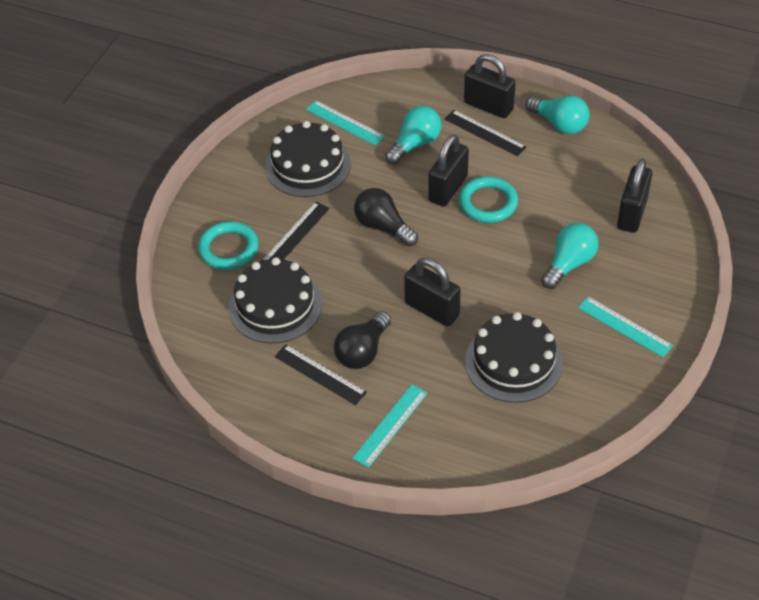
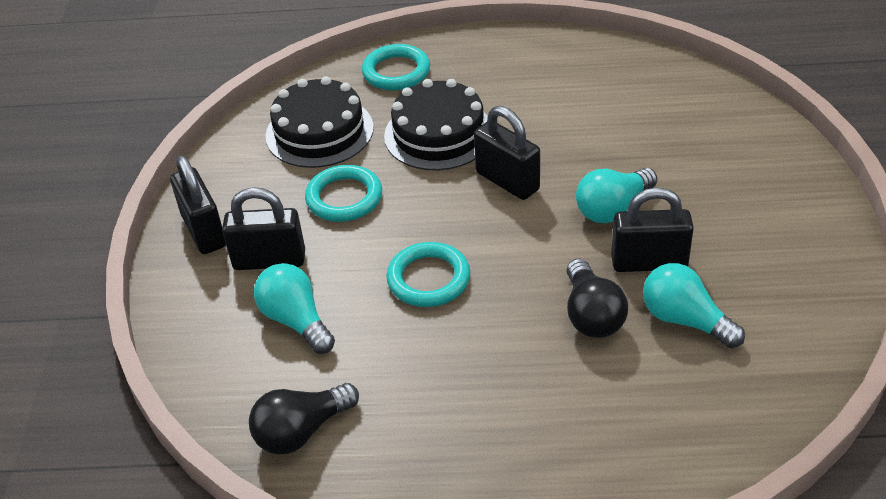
black cake: [228,257,322,343] [265,121,351,197] [465,312,563,403] = 3 -> [265,76,374,168] [384,79,488,170] = 2
black ruler: [262,202,330,261] [274,344,367,405] [444,110,527,156] = 3 -> none = 0
turquoise ring: [198,221,259,270] [459,176,518,223] = 2 -> [305,165,382,222] [362,44,430,90] [386,242,470,307] = 3
turquoise ruler: [306,100,385,145] [353,385,428,468] [578,296,673,357] = 3 -> none = 0

